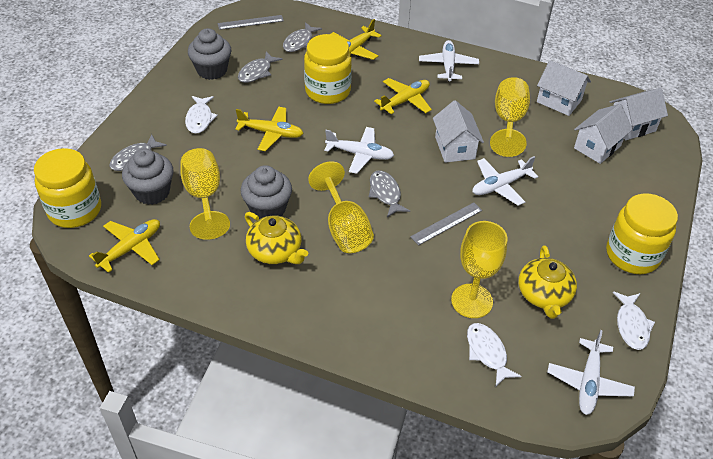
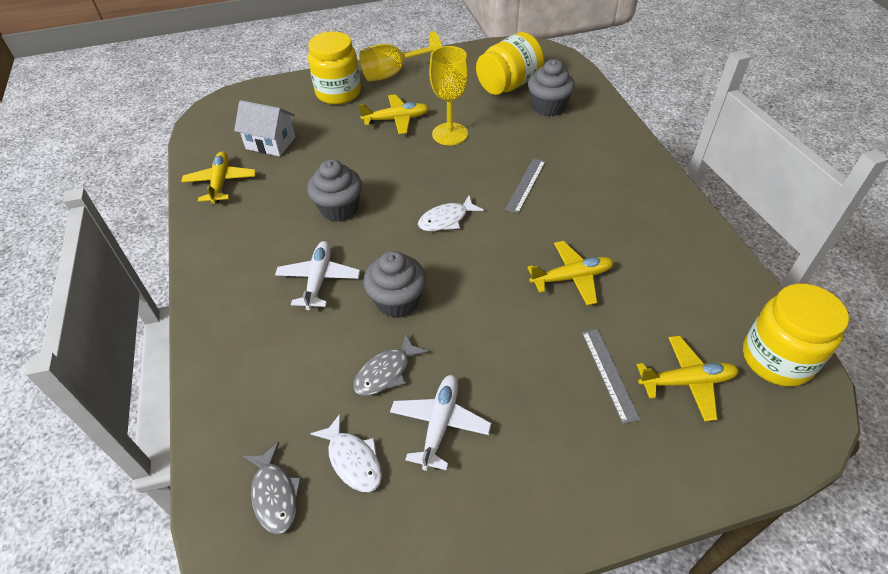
grey fish: [109,134,167,171] [238,52,282,83] [283,22,322,52] [369,171,410,217] = 4 -> [243,442,302,534] [353,334,428,396] = 2
white fish: [185,96,218,134] [467,323,521,386] [613,292,655,350] = 3 -> [310,414,382,492] [418,195,484,231] = 2
white house: [433,100,484,163] [537,60,591,116] [574,104,633,164] [610,88,668,140] = 4 -> [234,100,295,156] = 1
white plane: [324,127,394,174] [419,40,479,81] [473,156,538,206] [547,330,635,415] = 4 -> [275,241,360,310] [390,375,491,471] = 2
yellow goblet: [180,148,230,240] [308,161,374,253] [451,221,508,318] [490,77,530,157] = 4 -> [359,31,442,81] [429,46,469,146] = 2
yellow teapot: [245,212,308,264] [519,245,577,319] = 2 -> none = 0

